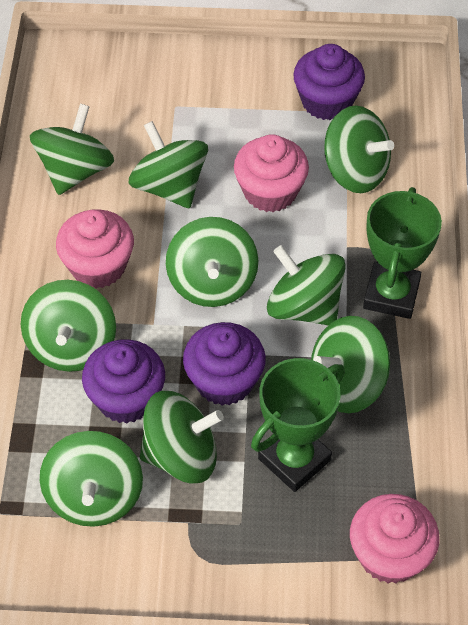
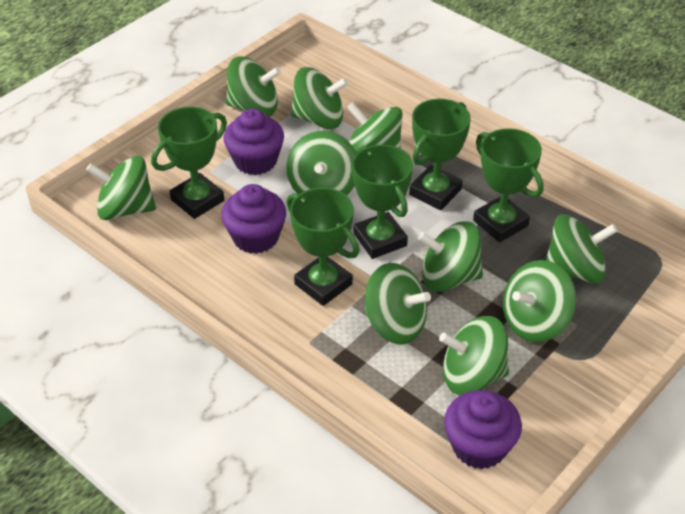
green spinning top: [21,280,116,372] [30,104,114,195] [40,431,143,527] [129,121,208,209] [140,391,224,483] [166,217,258,307] [267,245,346,326] [311,316,390,413] [324,106,394,193] = 9 -> [86,156,156,220] [226,56,281,117] [286,131,357,196] [291,67,348,129] [347,103,403,153] [364,263,431,345] [418,221,483,292] [439,316,509,395] [503,260,576,342] [546,214,618,283] = 10
green trophy: [251,358,345,492] [363,187,442,319] = 2 -> [151,107,227,219] [286,188,360,306] [352,144,413,259] [409,99,471,210] [473,128,544,242] = 5
pink cupcake: [56,209,134,288] [234,134,309,212] [350,494,440,584] = 3 -> none = 0

